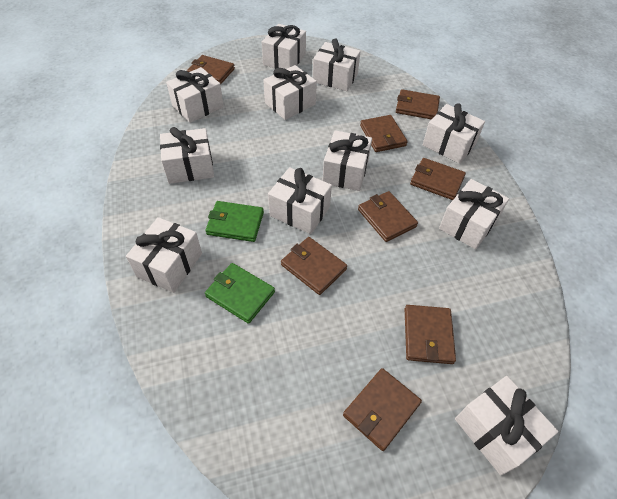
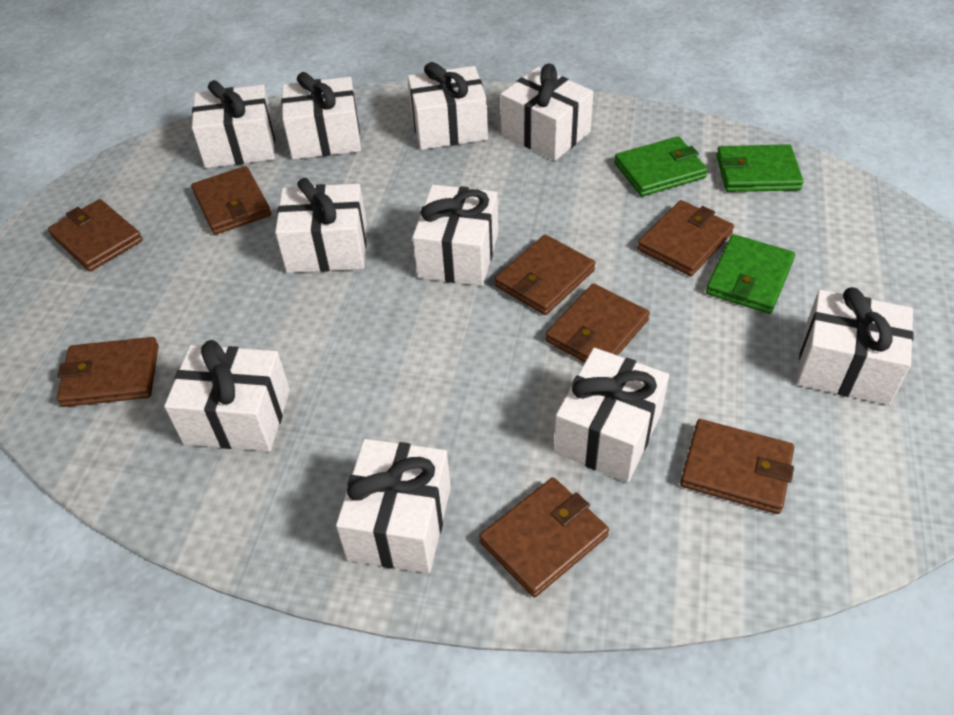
green wallet: [205,201,264,242] [205,263,275,324] = 2 -> [614,136,708,197] [706,234,795,314] [716,144,804,192] = 3
white gift: [126,217,202,293] [160,127,214,184] [166,67,224,123] [262,24,306,69] [263,65,317,120] [268,167,332,234] [313,38,361,91] [322,130,372,191] [423,103,485,164] [439,179,509,250] [455,376,559,476] = 11 -> [164,340,290,451] [192,80,275,168] [275,178,367,273] [281,72,361,159] [336,439,451,573] [408,62,488,150] [413,185,498,286] [501,63,593,161] [554,348,669,482] [797,287,914,405] = 10

